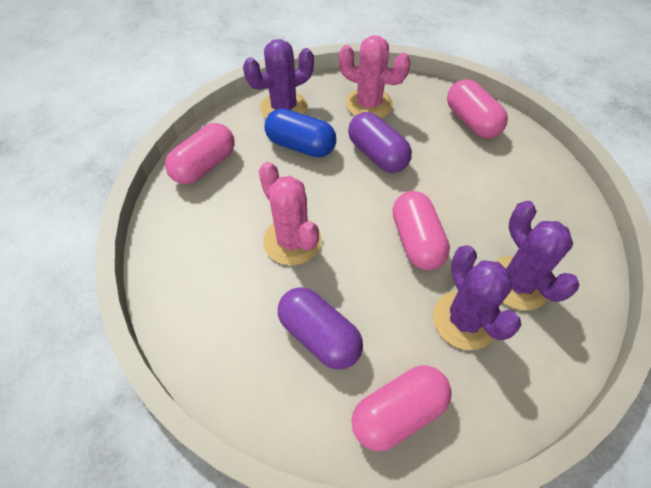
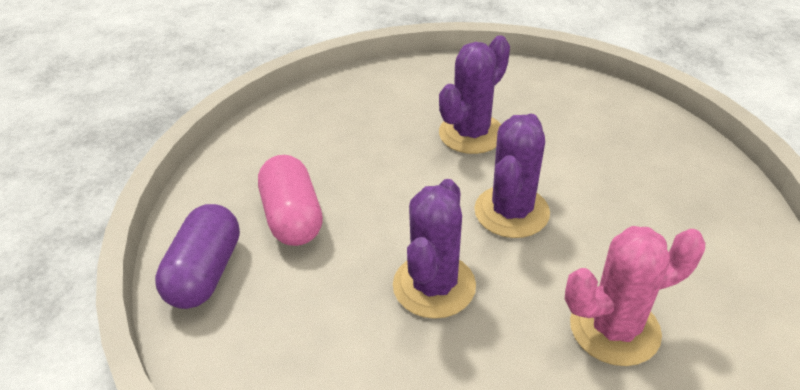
blue capsule: [264,108,336,157] = 1 -> none = 0
pink cactus: [259,162,322,265] [339,35,411,118] = 2 -> [565,226,705,366] = 1
pink capsule: [165,123,234,184] [352,365,452,451] [393,191,450,270] [447,79,508,138] = 4 -> [258,155,323,246] = 1
purple capsule: [278,287,363,370] [348,112,412,173] = 2 -> [155,204,240,309] = 1

